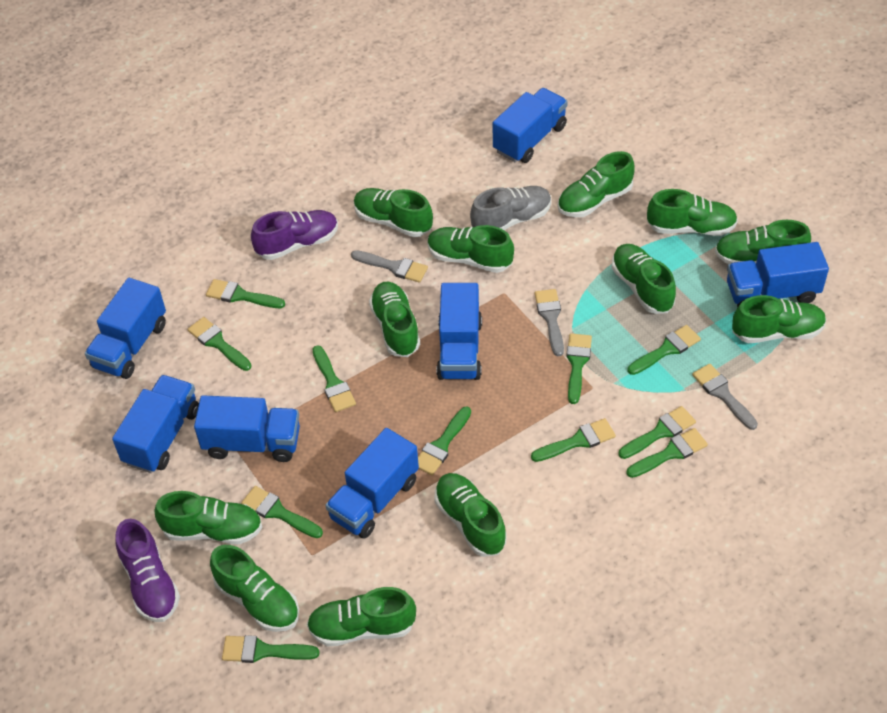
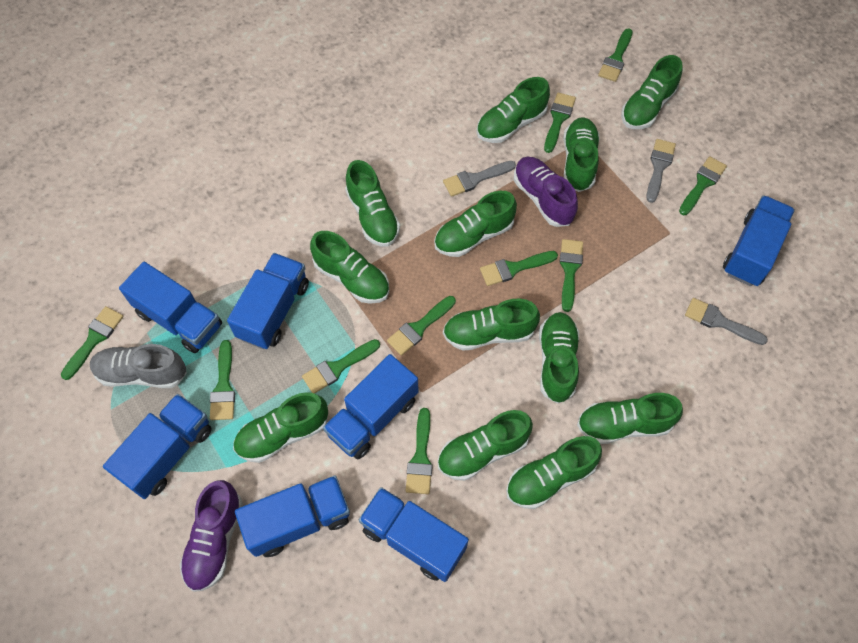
green brush: [188,317,252,371] [206,279,285,308] [222,635,319,663] [241,486,323,538] [312,345,356,412] [418,407,471,475] [531,418,616,462] [566,333,592,404] [618,406,696,459] [626,428,708,478] [628,325,701,375] = 11 -> [61,306,124,380] [210,340,235,420] [302,339,380,394] [387,296,456,356] [405,408,433,494] [480,251,558,286] [544,92,576,153] [560,239,583,312] [598,28,633,82] [679,156,727,215] = 10

